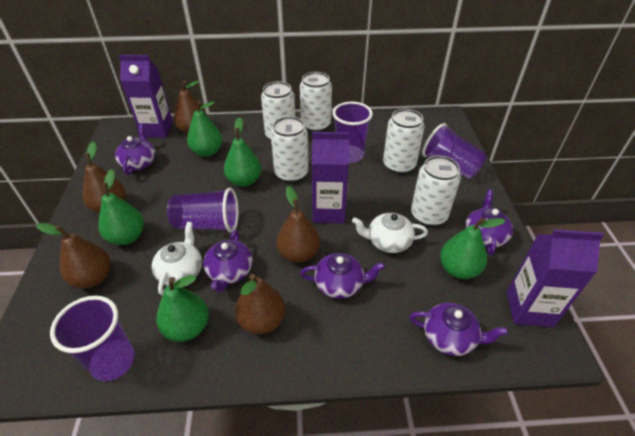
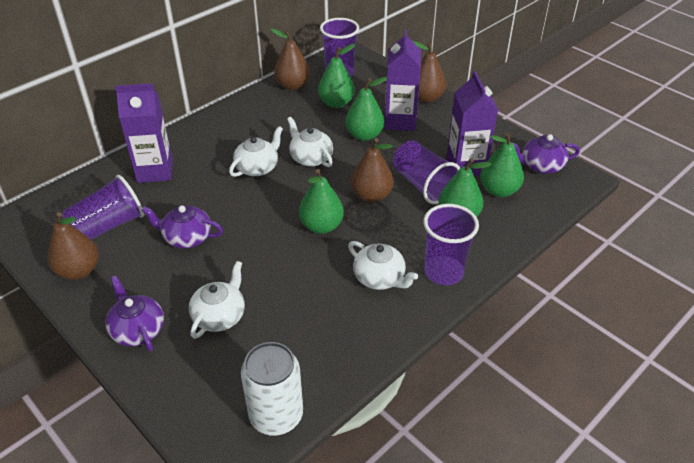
brown pear: [36,223,111,288] [83,142,126,213] [174,81,207,134] [235,274,286,334] [276,186,320,263] = 5 -> [48,212,99,280] [271,28,310,90] [351,138,394,203] [413,41,446,103] = 4
purple teapot: [115,124,156,175] [203,230,253,292] [300,253,385,299] [410,303,508,356] [465,189,513,255] = 5 -> [106,276,164,351] [141,205,223,248] [512,134,580,174] = 3
white can: [261,81,295,140] [271,116,308,182] [300,72,332,132] [383,109,425,174] [411,156,461,226] = 5 -> [241,342,303,436] = 1
white teapot: [151,222,202,296] [352,213,428,253] = 2 -> [189,261,245,339] [229,126,283,177] [287,117,333,167] [348,241,418,290] = 4

